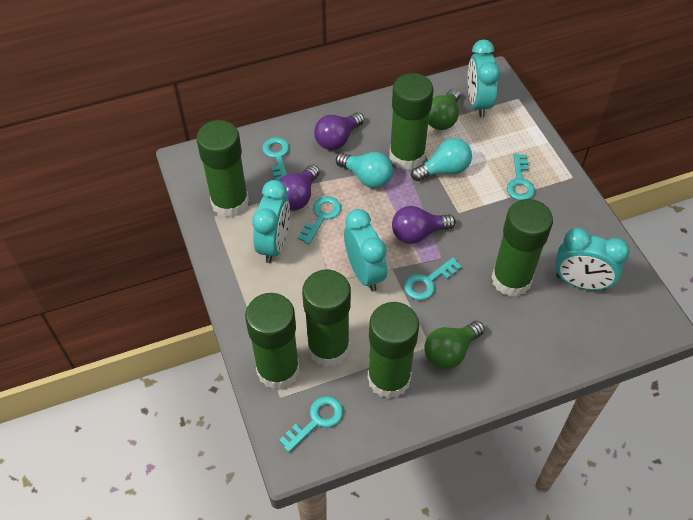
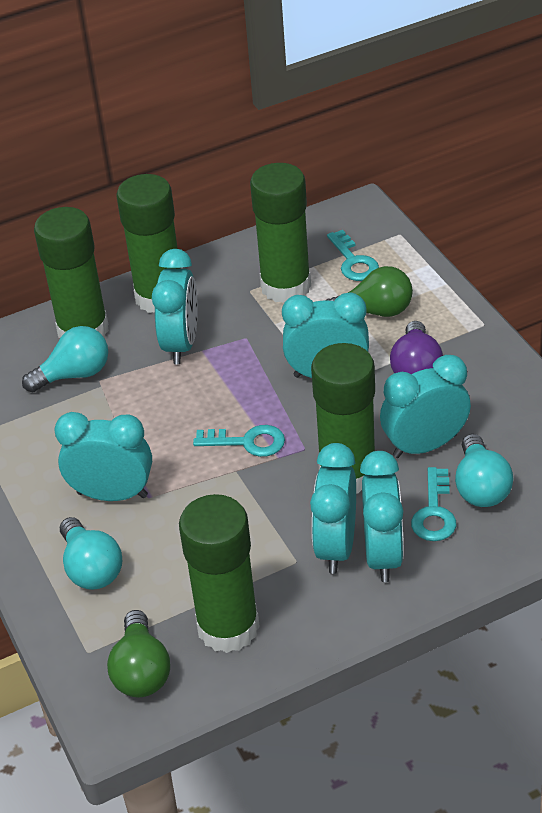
green glue stick: [197,120,249,218] [245,293,299,390] [302,270,351,367] [368,302,419,399] [389,73,434,170] [491,199,553,297] = 6 -> [34,207,109,338] [117,174,180,313] [179,494,260,653] [250,163,311,303] [311,343,375,494] = 5
purple light bulb: [278,164,320,211] [314,112,364,150] [392,206,456,244] = 3 -> [390,321,443,374] = 1
turquoise clock: [252,180,290,263] [344,209,387,292] [468,40,500,117] [555,228,630,290] = 4 -> [55,412,152,501] [152,249,198,364] [282,292,369,378] [310,443,356,574] [360,451,404,582] [380,355,471,458] = 6
turquoise key: [262,137,289,180] [279,396,343,452] [298,196,341,244] [404,257,462,300] [507,153,535,200] = 5 -> [193,425,285,457] [327,230,379,281] [411,467,456,541] = 3
turquoise light bulb: [336,152,393,188] [411,138,472,181] = 2 -> [22,326,108,392] [60,517,122,590] [455,434,513,507] = 3

